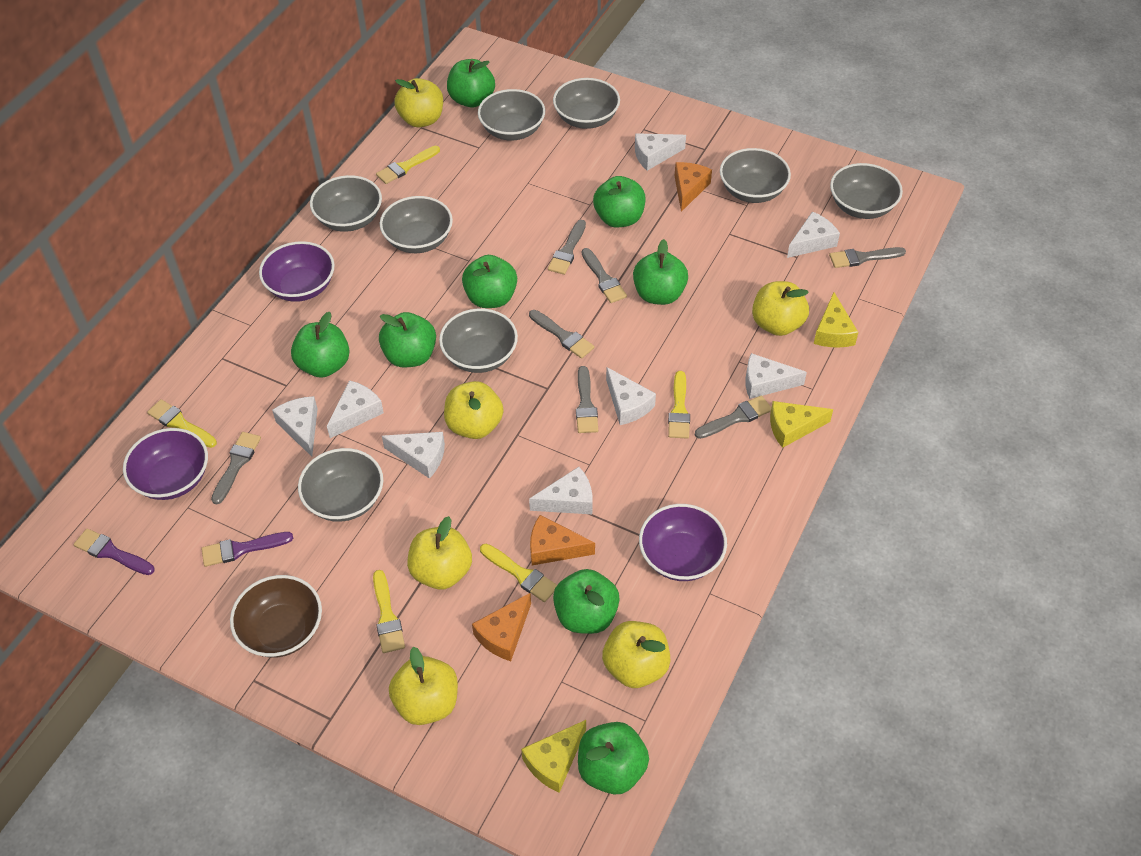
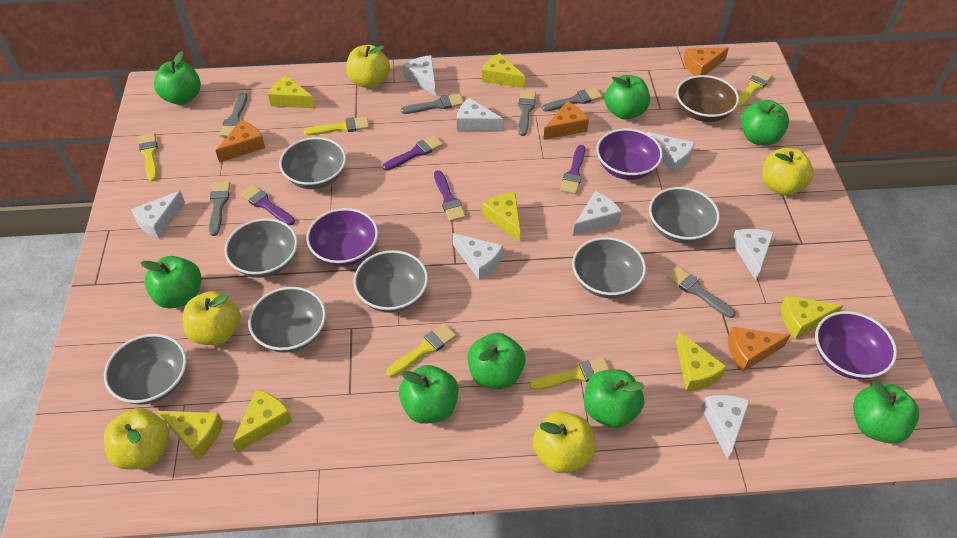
grey bowl: [298,448,383,522] [310,175,382,232] [380,196,453,253] [439,308,518,373] [478,89,545,140] [553,78,620,129] [720,148,791,203] [830,163,903,219] = 8 -> [104,334,187,405] [224,218,298,278] [248,287,326,353] [279,137,346,189] [354,250,428,313] [572,237,646,298] [649,187,720,243] = 7
grey brush: [211,432,261,505] [529,310,595,359] [548,220,586,275] [576,366,598,433] [582,248,627,303] [695,395,771,439] [829,247,906,268] = 7 -> [209,181,230,236] [219,92,248,137] [401,93,464,114] [518,90,536,136] [542,87,603,112] [667,267,736,318] = 6
orange cheese: [472,593,531,661] [530,515,595,565] [675,162,712,212] = 3 -> [215,120,265,163] [543,101,589,140] [683,48,729,76] [728,327,790,372] = 4
purple brush: [74,528,155,575] [202,532,293,567] = 2 -> [240,184,295,226] [382,135,443,171] [434,170,466,222] [560,145,585,194] = 4
yellow apple: [389,647,458,725] [394,78,443,127] [407,516,472,589] [444,381,503,439] [602,621,671,688] [752,281,809,336] = 6 -> [104,408,169,470] [183,291,241,345] [346,45,390,88] [532,411,595,473] [762,148,814,195] = 5
yellow cheese: [521,720,586,793] [770,401,833,448] [814,292,858,348] = 3 -> [158,411,223,459] [232,390,292,452] [268,75,315,108] [482,53,525,88] [482,192,520,242] [676,331,727,392] [781,295,843,339] = 7

